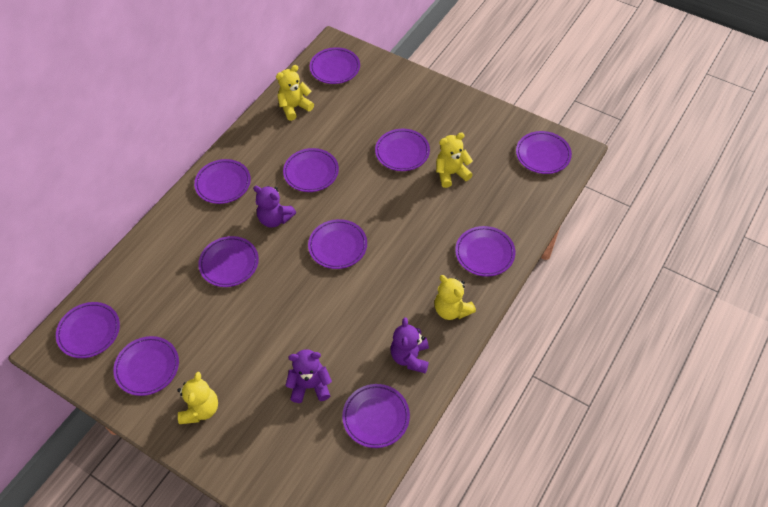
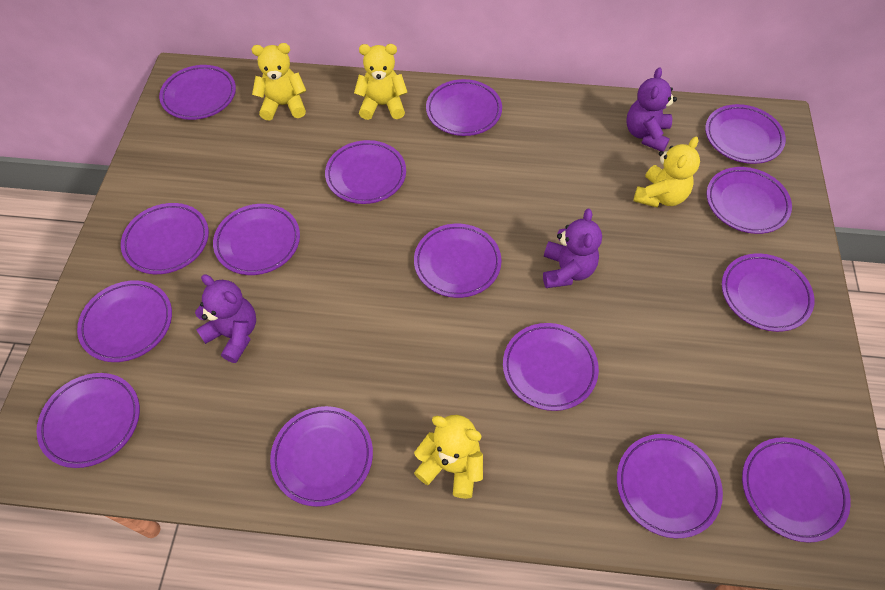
purple plate: [56,302,120,358] [113,336,179,396] [194,159,251,204] [198,236,259,287] [283,148,339,192] [308,219,367,269] [310,47,360,84] [342,384,410,448] [375,129,430,171] [455,226,515,277] [516,131,572,174] = 11 -> [36,373,140,468] [77,280,172,362] [121,203,209,274] [159,65,236,120] [213,204,300,275] [270,406,373,507] [325,140,406,204] [414,224,502,298] [426,79,502,136] [503,323,599,411] [617,434,723,538] [705,104,786,164] [707,167,792,234] [722,253,815,332] [742,437,851,543] = 15

